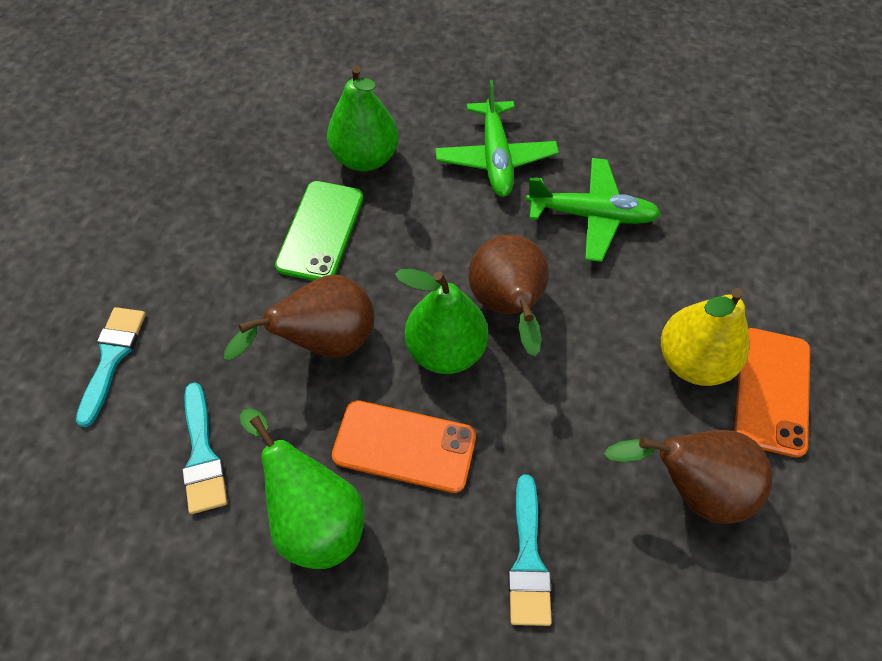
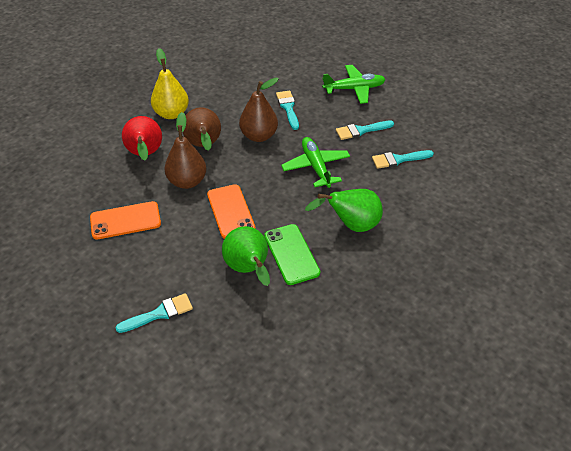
green pear: [240,408,364,569] [327,65,399,171] [395,269,488,374] = 3 -> [222,226,270,286] [305,189,383,232] = 2
red pear: none = 0 -> [122,116,162,160] = 1
turquoise brush: [76,307,146,427] [182,383,227,514] [508,475,552,626] = 3 -> [115,293,193,333] [276,91,299,130] [336,121,394,140] [372,150,434,169] = 4

